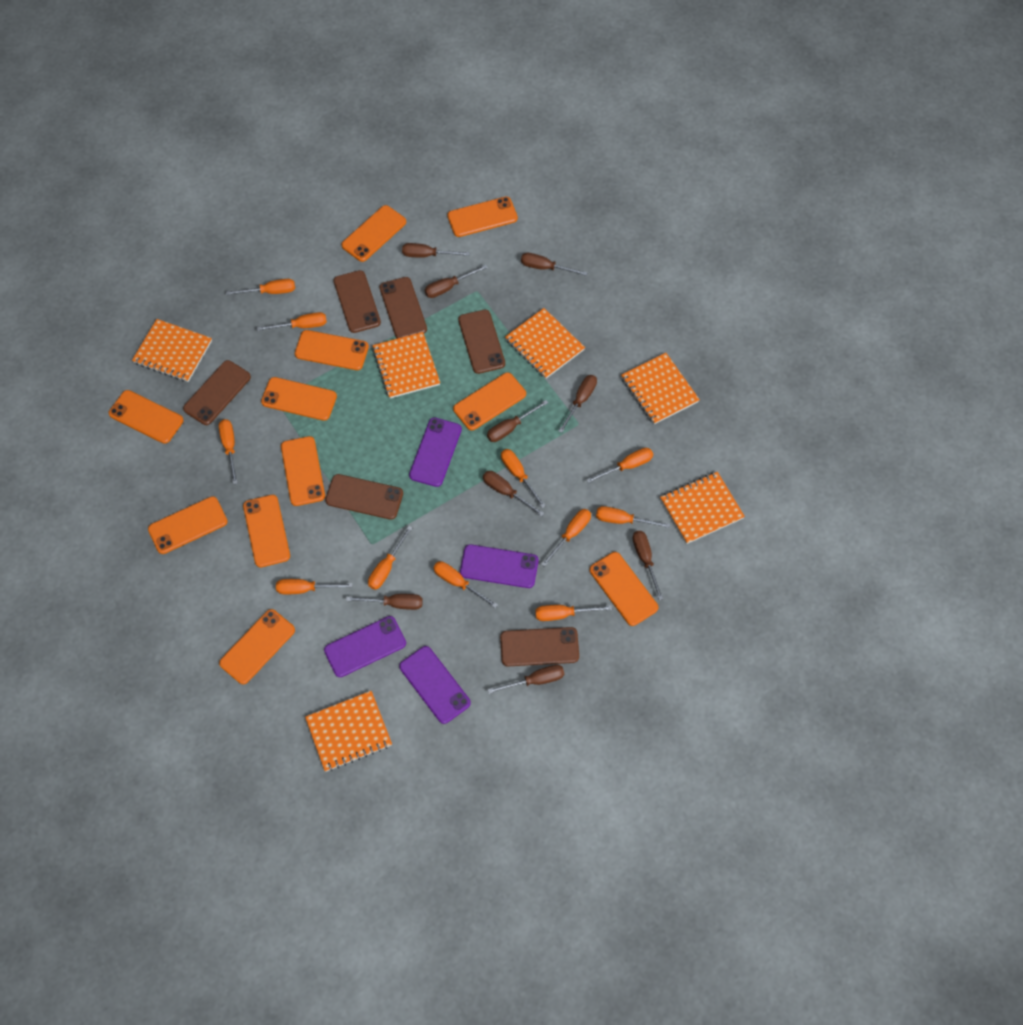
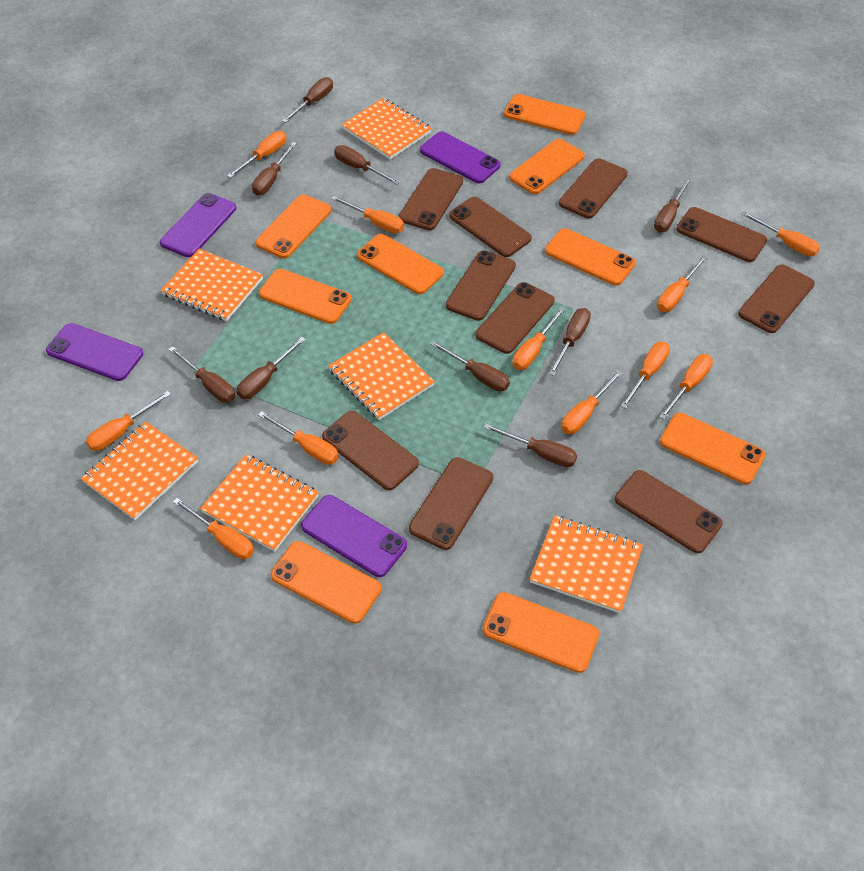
brown phone: [183,360,251,425] [325,474,403,520] [334,270,381,333] [379,277,427,339] [458,310,505,374] [500,627,579,667] = 6 -> [322,411,419,490] [399,168,463,230] [409,457,493,550] [446,250,516,321] [449,197,532,257] [475,282,555,354] [559,158,628,218] [615,470,723,553] [676,207,767,262] [738,265,815,333] = 10
orange phone: [109,390,184,444] [148,496,228,554] [219,609,295,684] [243,495,290,567] [261,377,337,421] [281,436,325,506] [295,330,369,370] [341,205,406,262] [447,196,518,237] [453,372,526,430] [590,552,658,626] = 11 -> [255,195,331,259] [259,269,352,324] [271,541,382,624] [357,234,444,294] [483,592,599,673] [504,94,585,135] [509,139,585,194] [545,228,636,285] [660,413,765,484] = 9

